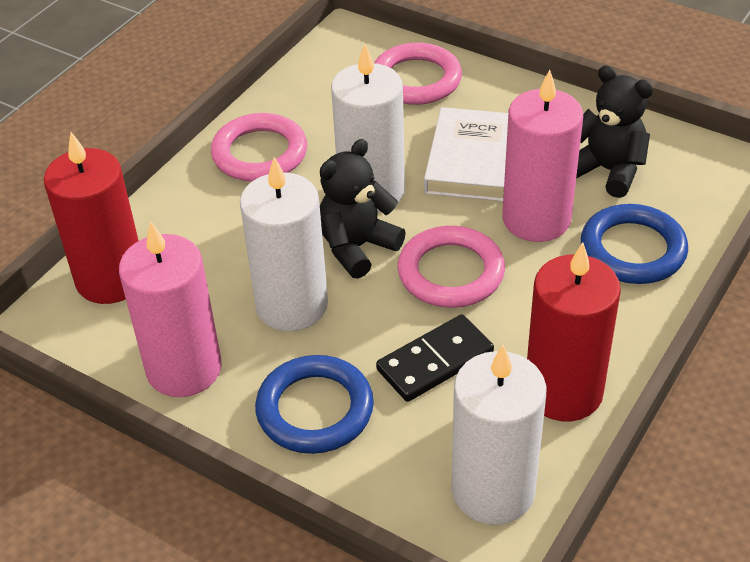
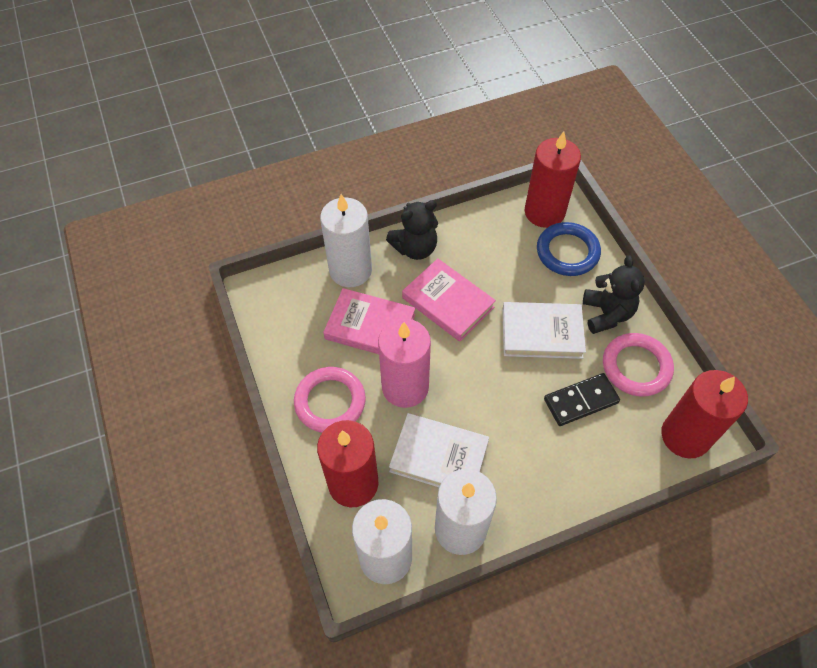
blue ring: [255,355,374,454] [581,204,688,284] = 2 -> [537,222,601,276] = 1
pink book: none = 0 -> [323,288,415,354] [402,258,496,342] = 2
pink candle: [119,221,222,397] [502,70,583,242] = 2 -> [378,319,431,408] = 1
pink ring: [211,113,307,182] [374,42,462,105] [398,226,505,308] = 3 -> [294,367,366,433] [603,333,674,396] = 2
red candle: [44,132,139,304] [527,242,621,421] = 2 -> [317,420,378,507] [524,132,581,228] [661,370,748,458] = 3
white book: [424,107,508,201] = 1 -> [389,413,489,487] [502,302,586,359] = 2

